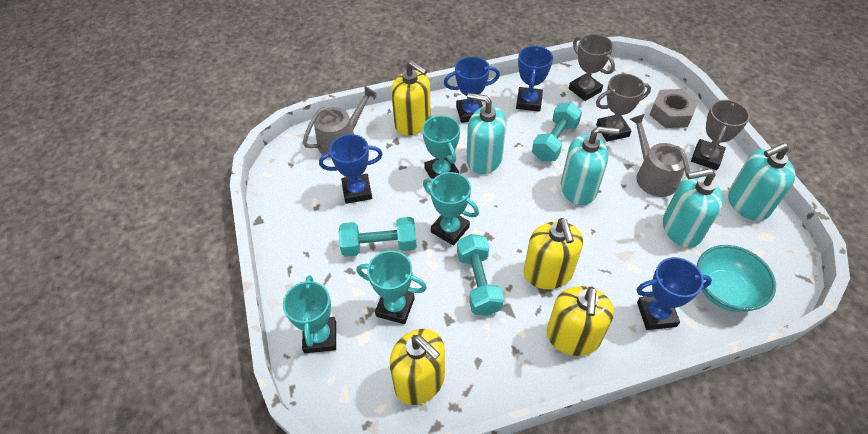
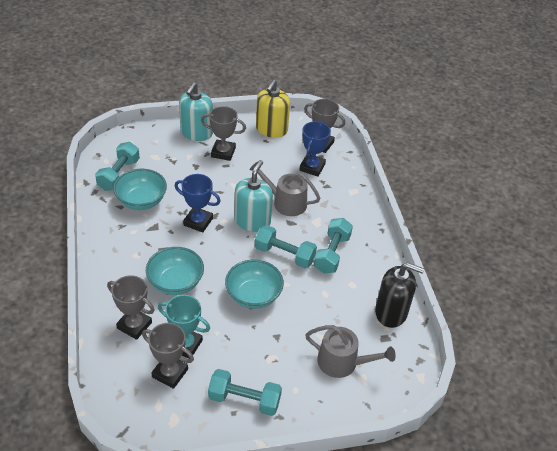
black soap dispenser: none = 0 -> [375,262,425,328] = 1
blue trophy: [319,134,383,204] [444,56,500,123] [516,45,553,112] [636,257,712,330] = 4 -> [175,174,221,233] [299,121,331,177] = 2
grey nut: [650,89,698,128] = 1 -> none = 0
grey trophy: [569,34,615,101] [596,74,651,142] [691,100,750,170] = 3 -> [107,275,155,340] [142,323,194,389] [201,106,246,161] [304,99,345,153] = 4
turquoise bowl: [697,245,776,312] = 1 -> [113,169,167,210] [146,247,204,295] [225,259,284,309] = 3
turquoise dumbbell: [339,217,417,257] [457,234,504,316] [532,102,582,161] = 3 -> [95,142,140,191] [208,369,282,416] [255,225,317,268] [314,218,353,273] = 4
turquoise soap dispenser: [466,93,506,174] [561,126,619,205] [663,169,723,247] [728,143,796,221] = 4 -> [179,82,213,141] [235,160,273,232] = 2
turquoise trophy: [283,275,336,353] [356,251,427,324] [422,116,460,179] [423,172,479,246] = 4 -> [158,295,210,359] = 1
yellow soap dispenser: [389,329,445,405] [391,61,431,135] [524,218,583,289] [547,286,614,356] = 4 -> [256,80,290,138] = 1

